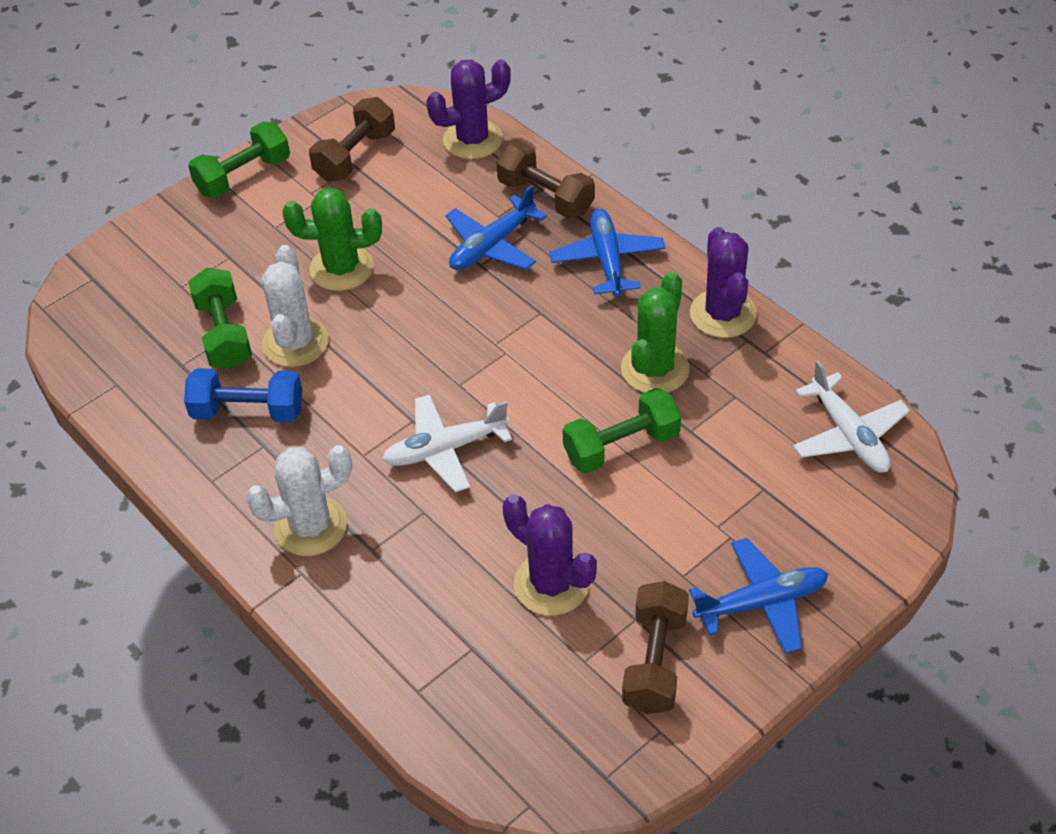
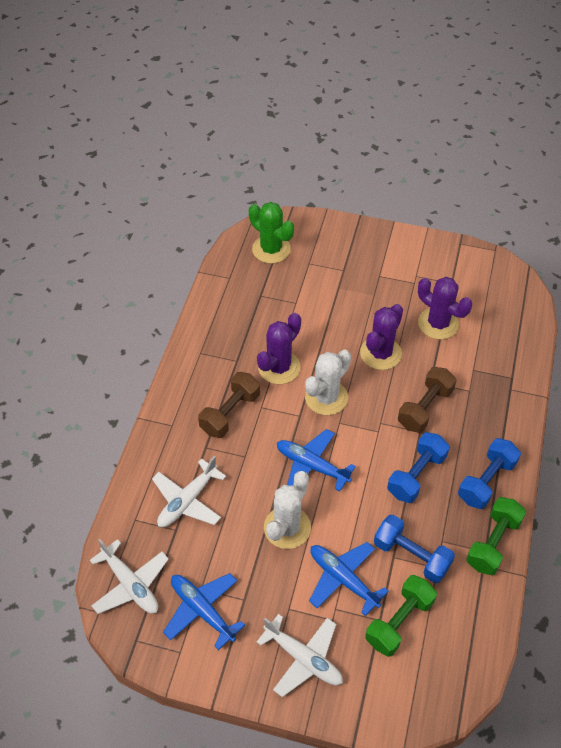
blue dumbbell: [184,368,302,422] = 1 -> [374,515,455,583] [387,432,450,503] [458,438,521,509] = 3
brown dumbbell: [309,97,395,182] [496,143,595,219] [622,581,689,714] = 3 -> [198,372,260,438] [398,367,457,433] = 2
green cactus: [282,187,382,291] [621,272,690,393] = 2 -> [249,202,294,264] = 1
green dumbbell: [188,122,290,198] [188,268,252,369] [562,388,681,474] = 3 -> [365,575,437,657] [466,497,526,575] = 2
white plane: [382,394,512,492] [793,360,910,473] = 2 -> [90,539,169,614] [152,456,226,527] [257,614,343,697] = 3

